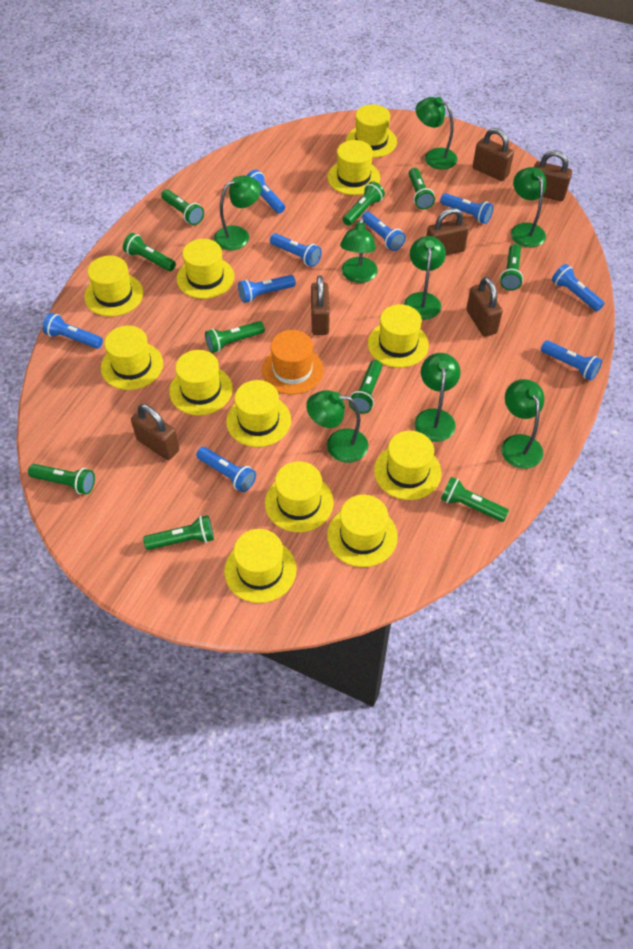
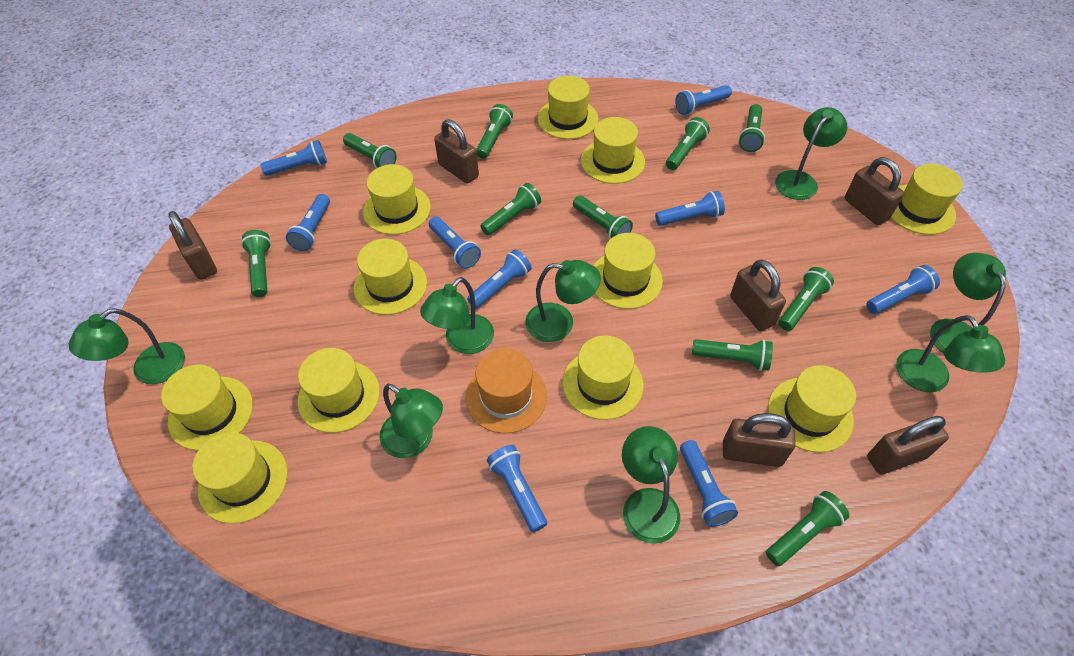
yellow hat: [84,256,144,316] [101,326,163,390] [169,350,233,415] [177,239,235,299] [224,529,297,603] [226,380,291,447] [265,461,334,532] [327,140,380,195] [327,495,398,567] [346,104,397,158] [368,304,429,368] [374,431,441,500] = 12 -> [161,364,253,450] [193,432,288,524] [298,348,380,433] [354,239,427,315] [363,164,431,235] [538,76,598,139] [563,335,643,420] [581,117,645,184] [593,233,663,309] [768,365,856,452] [891,164,963,235] = 11

